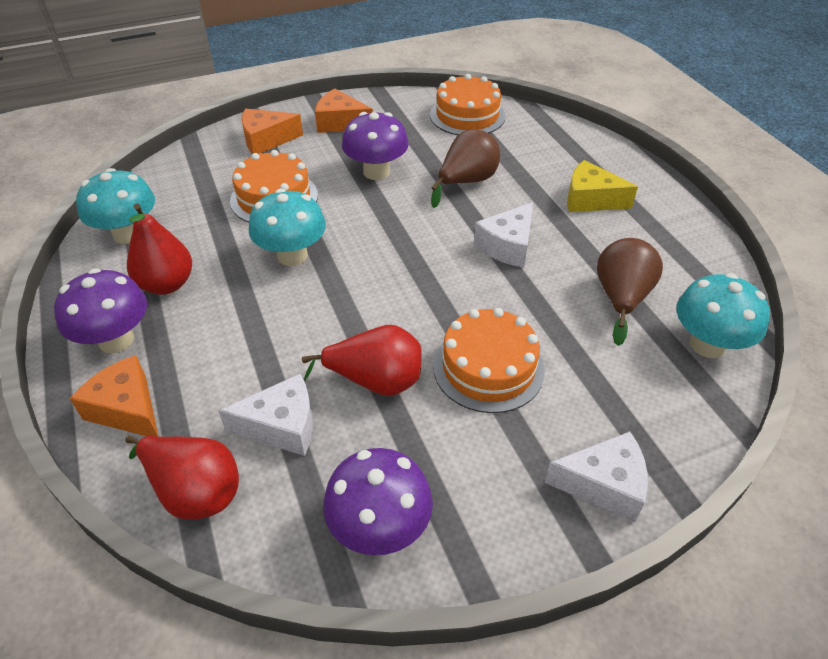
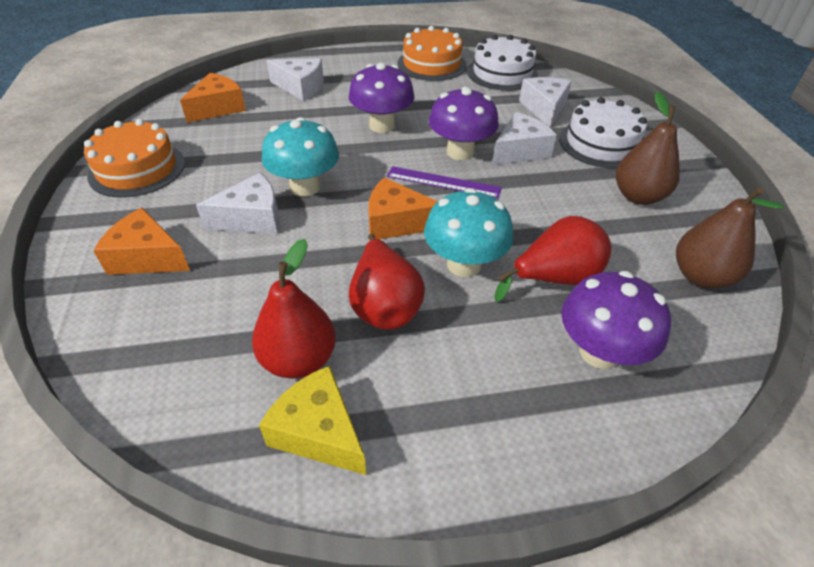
orange cake: [230,150,318,222] [430,74,506,135] [433,308,545,413] = 3 -> [84,119,185,198] [397,26,467,81] = 2
purple ruler: none = 0 -> [387,166,502,198] = 1
turquoise mushroom: [76,168,155,244] [249,189,326,266] [676,273,770,358] = 3 -> [261,117,339,197] [424,188,513,277] = 2
white cake: none = 0 -> [467,35,538,91] [559,97,647,168] = 2
white cheese: [219,374,313,456] [474,202,533,267] [544,431,648,523] = 3 -> [196,173,280,234] [266,58,324,101] [492,112,557,165] [519,77,572,128] = 4

